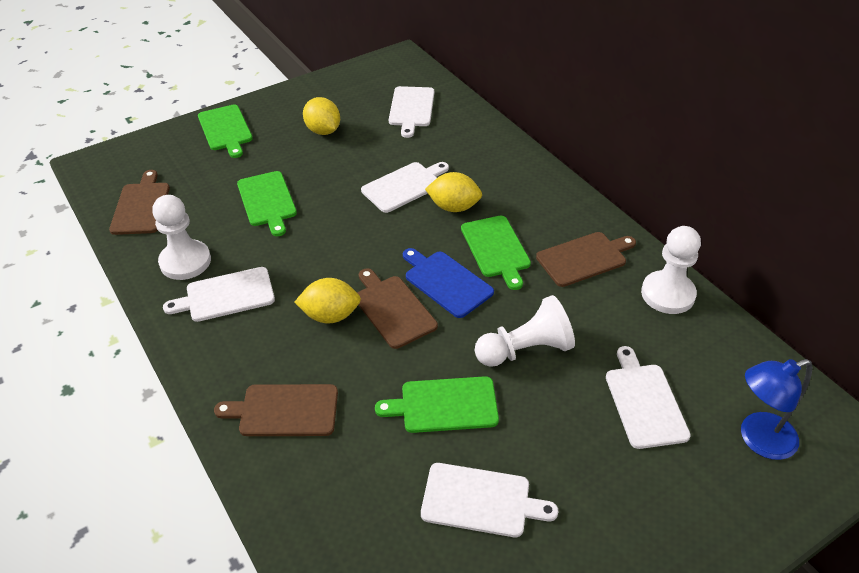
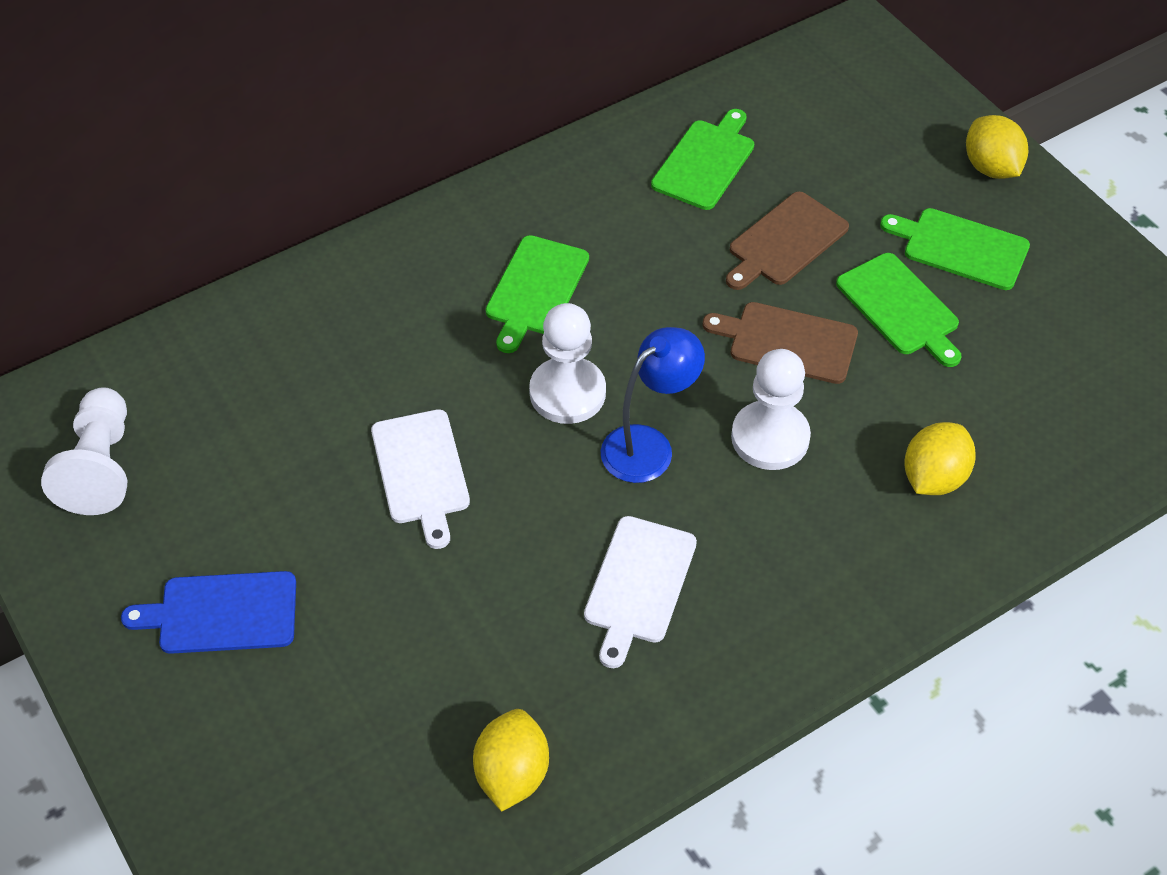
brown cutting board: [109,170,170,235] [214,384,338,436] [357,268,438,349] [536,232,636,287] = 4 -> [702,302,858,384] [726,192,849,290] = 2
white cutting board: [163,267,275,322] [361,162,449,213] [389,86,434,138] [421,463,558,537] [606,346,691,449] = 5 -> [371,409,470,549] [584,516,697,668] = 2

